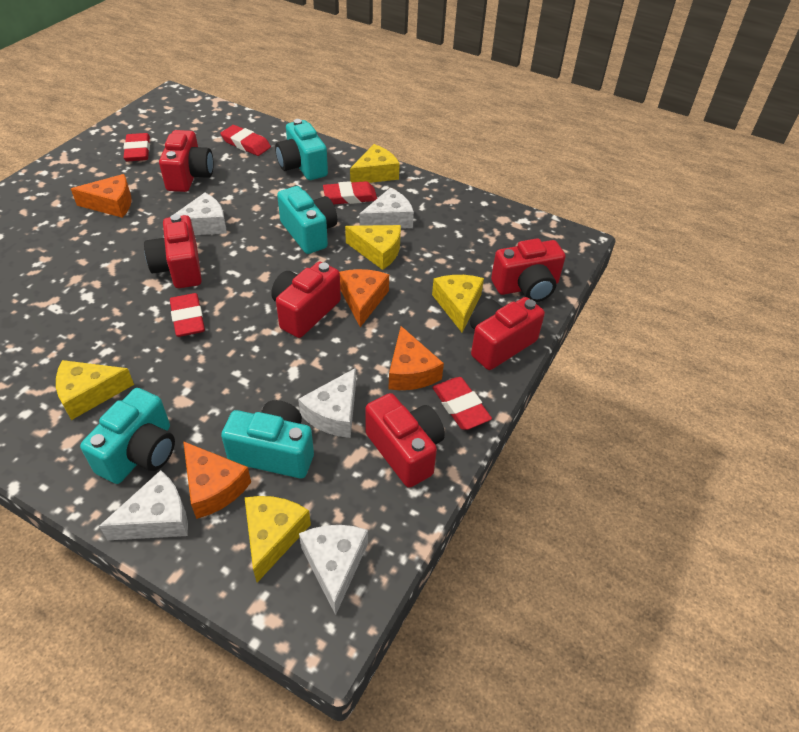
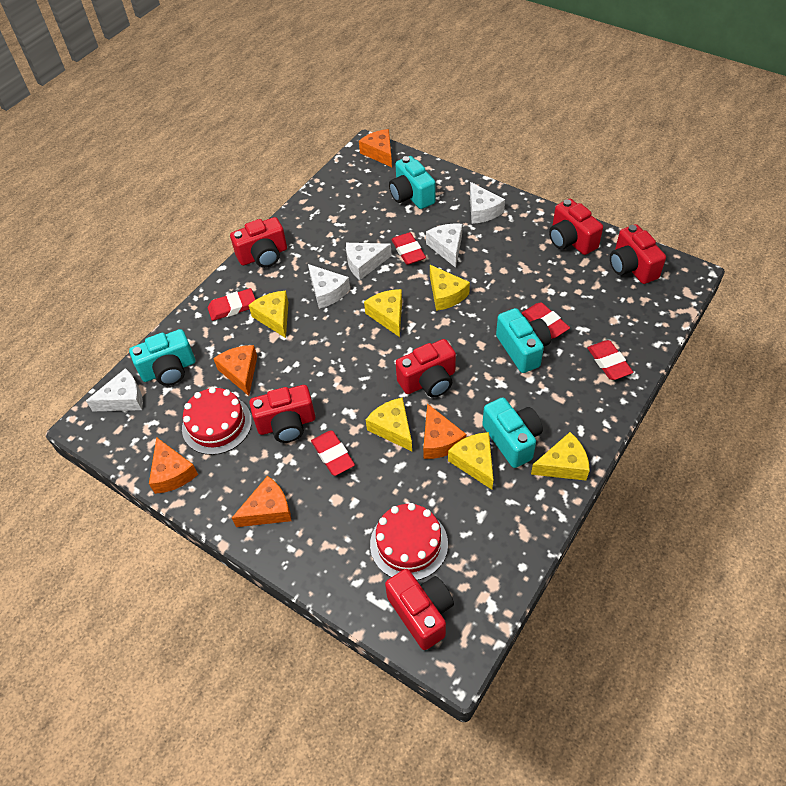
orange cheese: [71,174,132,218] [183,441,251,519] [339,269,389,327] [388,326,444,390] = 4 -> [149,437,198,494] [213,345,257,396] [232,476,291,527] [359,129,392,167] [423,403,466,459] = 5
red cake: none = 0 -> [182,387,252,455] [370,503,448,580] = 2
yellow cheese: [56,360,134,420] [245,496,311,582] [345,225,401,270] [350,144,400,183] [432,275,484,332] = 5 -> [249,291,288,338] [364,289,402,337] [366,397,412,451] [430,265,470,311] [448,432,493,489] [531,432,590,481] = 6

